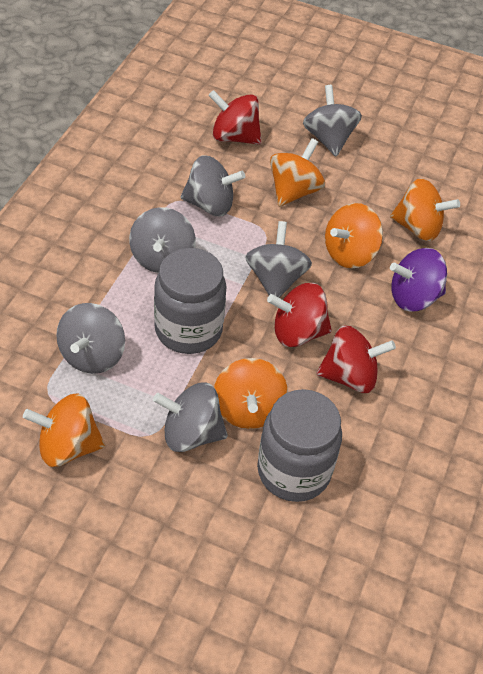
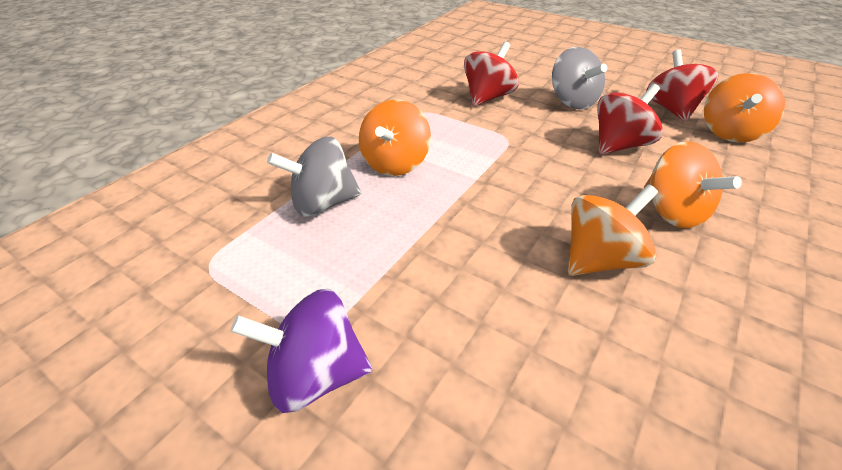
grey jar: [154,248,227,354] [257,389,342,502] = 2 -> none = 0
grey spinning top: [56,303,125,374] [129,207,196,273] [153,383,228,452] [181,155,245,216] [245,221,312,298] [303,85,362,156] = 6 -> [267,137,361,217] [552,47,607,109] = 2
orange spinning top: [23,393,105,467] [214,358,288,429] [270,138,325,207] [325,203,383,268] [390,178,460,241] = 5 -> [359,100,431,176] [568,184,658,276] [644,141,742,229] [704,73,785,143] = 4

